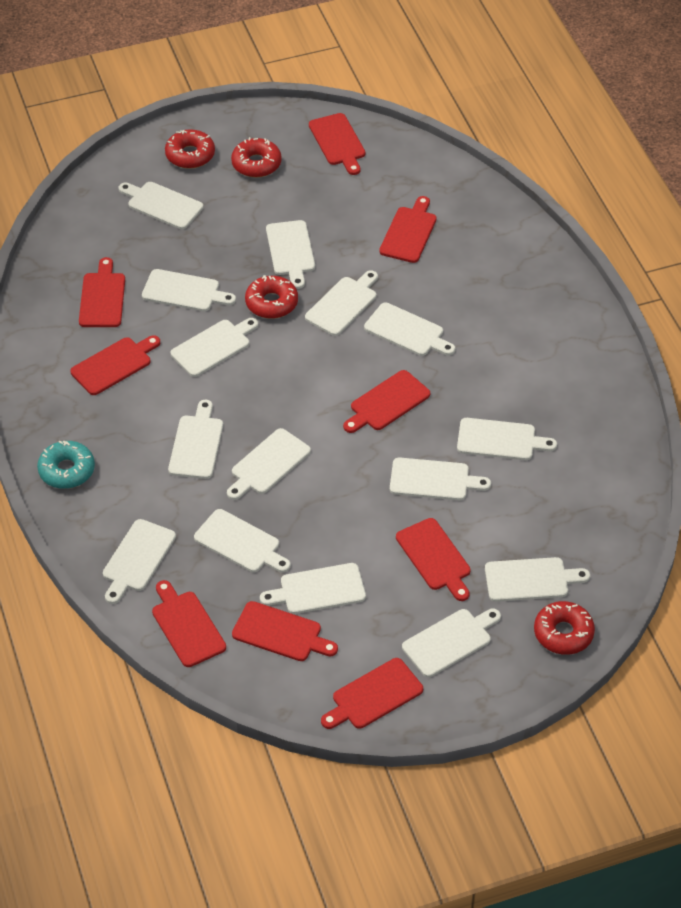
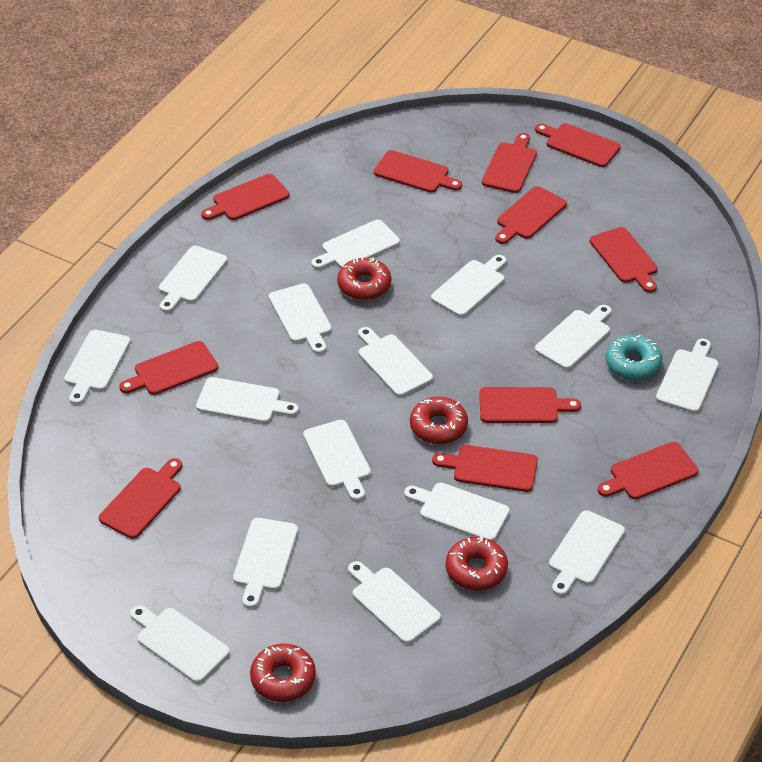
red cutting board: [70,335,160,395] [79,257,125,327] [152,580,226,667] [232,601,338,661] [309,113,366,175] [321,658,423,729] [343,370,430,433] [379,196,437,263] [396,518,471,601] = 9 -> [99,458,182,539] [119,341,218,395] [201,174,289,220] [374,150,462,193] [432,445,538,492] [479,387,581,423] [482,133,537,193] [495,186,567,244] [535,123,621,167] [590,227,658,293] [597,442,699,500] = 11

